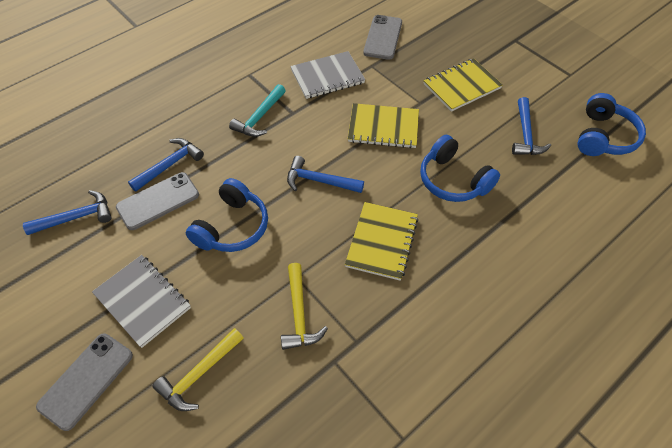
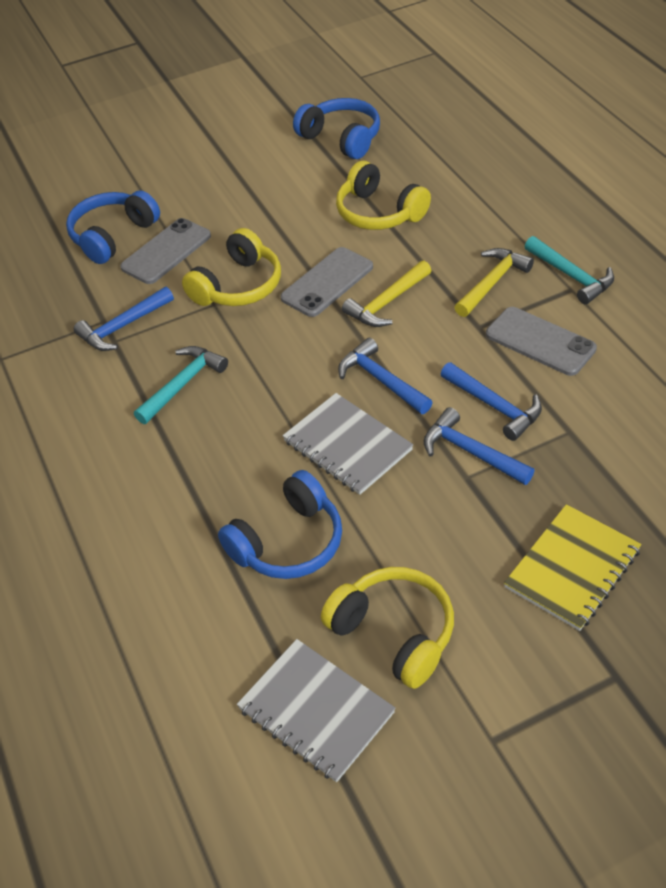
turquoise hammer: [229,84,286,137] = 1 -> [134,346,228,424] [525,236,614,304] = 2
yellow headphones: none = 0 -> [182,228,281,306] [321,567,454,689] [336,161,431,230] = 3
yellow notebook: [345,202,418,281] [348,103,419,148] [424,58,503,112] = 3 -> [504,504,642,631] = 1

